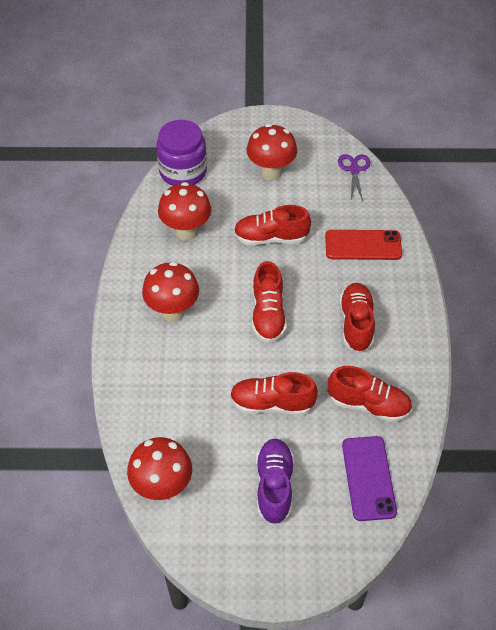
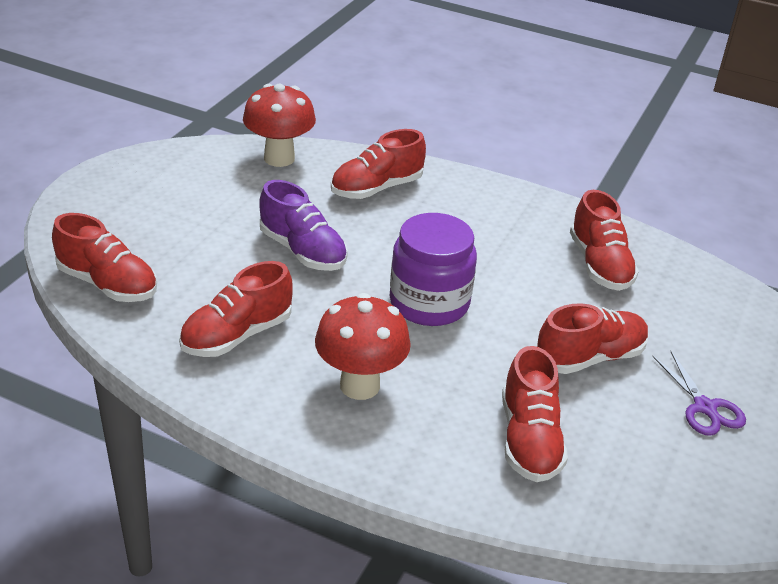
purple phone: [342,436,397,521] = 1 -> none = 0
red mushroom: [127,437,192,501] [142,262,199,322] [158,182,211,241] [247,124,297,181] = 4 -> [243,84,316,167] [315,293,411,400] = 2
red phone: [325,230,402,260] = 1 -> none = 0
red shoe: [230,372,318,415] [234,205,311,245] [252,261,287,343] [328,366,412,422] [339,283,375,352] = 5 -> [52,213,157,302] [179,261,293,357] [331,129,426,199] [502,346,568,482] [537,303,649,374] [570,190,639,291] = 6

